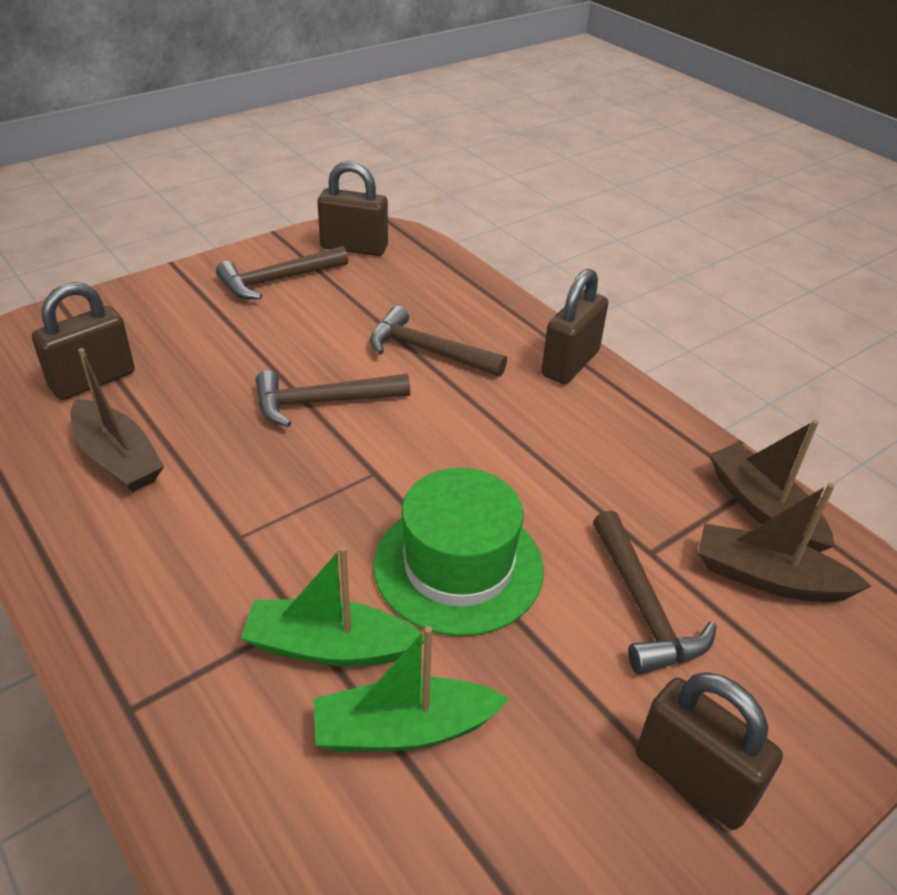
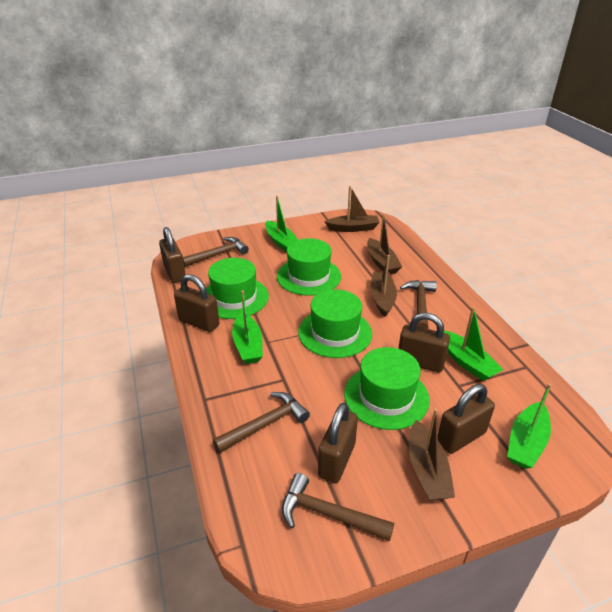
brown boat: [71,348,164,492] [698,483,872,602] [709,420,835,552] = 3 -> [324,186,380,232] [367,214,402,274] [371,255,397,317] [409,408,455,500] = 4
brown padlock: [32,282,135,400] [317,161,388,256] [541,269,608,384] [636,672,783,830] = 4 -> [159,227,186,283] [174,274,220,332] [318,403,358,483] [398,313,450,372] [438,384,495,454] = 5
green boat: [241,546,424,667] [313,626,510,752] = 2 -> [232,290,263,364] [265,196,298,252] [444,307,504,381] [507,383,551,469] = 4
green hat: [373,468,544,636] = 1 -> [206,258,269,319] [277,238,341,296] [298,289,372,358] [344,347,430,430] = 4

